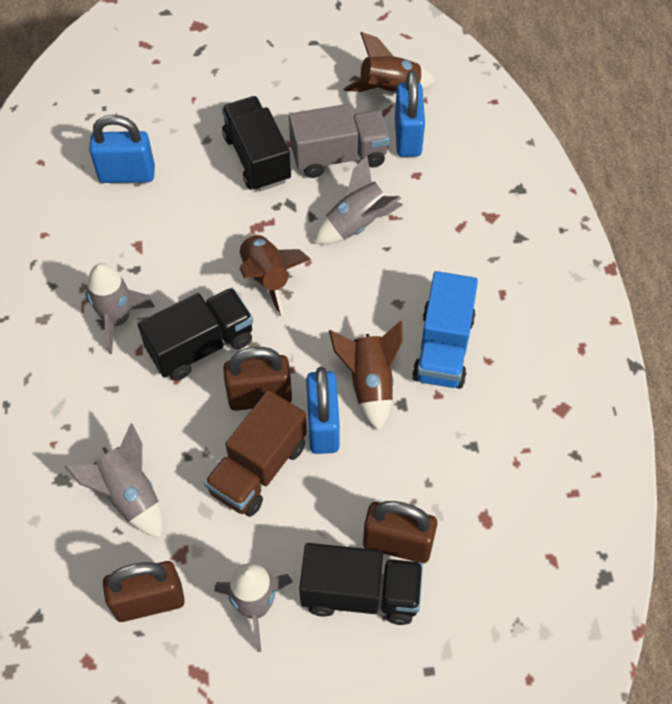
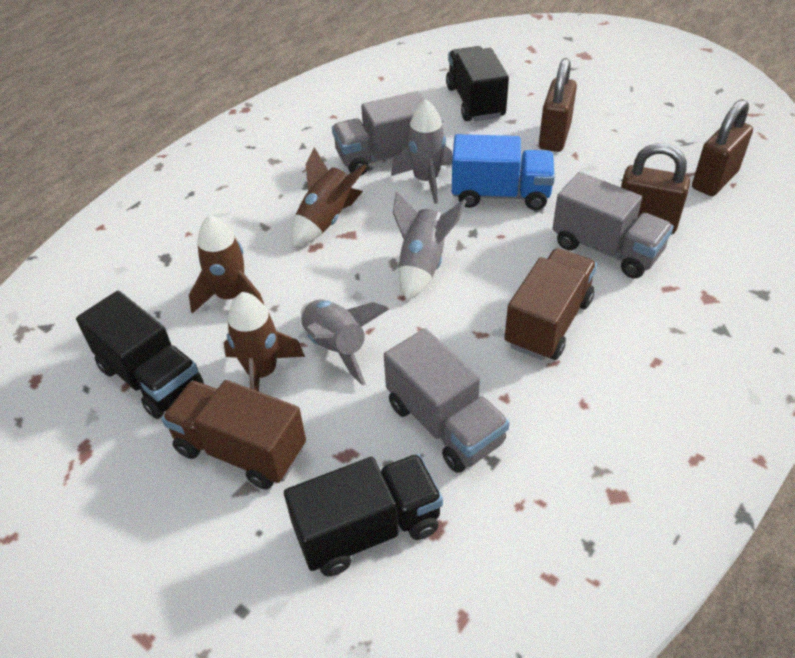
blue padlock: [89,115,155,183] [306,367,340,454] [395,71,425,157] = 3 -> none = 0
brown truck: [204,390,307,517] = 1 -> [162,380,306,489] [504,248,597,360] = 2
grey rocket: [65,423,163,538] [85,263,155,354] [214,563,293,652] [314,156,403,245] = 4 -> [301,300,389,386] [391,99,452,204] [393,192,466,301] = 3
grey truck: [289,104,389,178] = 1 -> [332,91,425,175] [384,328,510,473] [553,172,674,279] = 3

